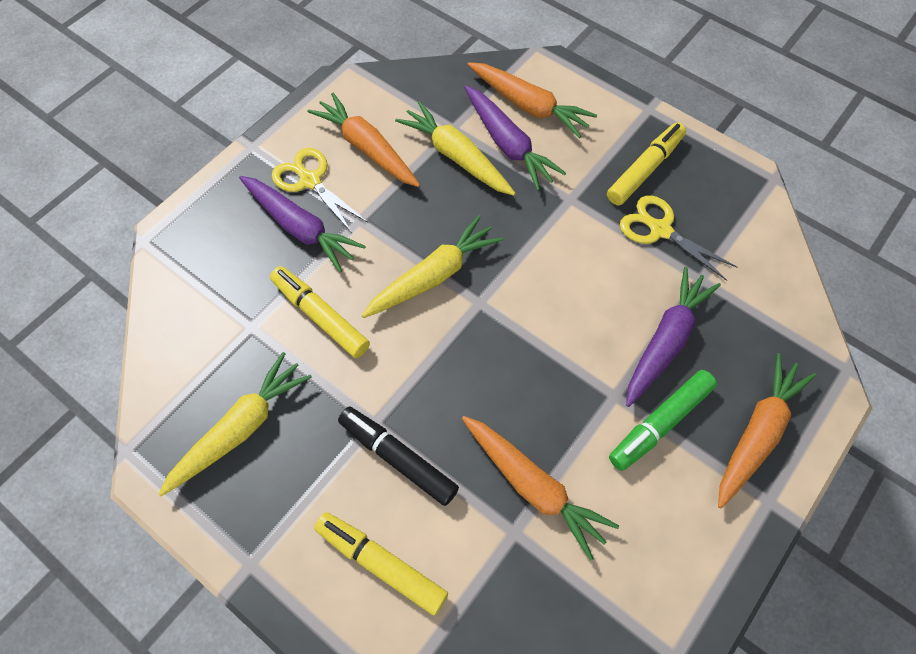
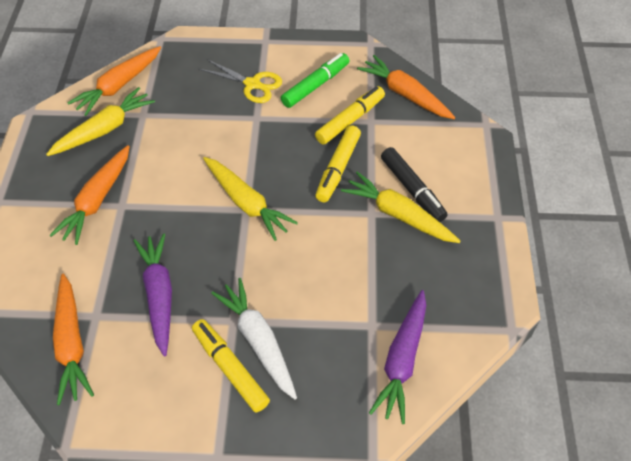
purple carrot: [239,176,366,272] [464,85,566,191] [626,266,721,407] = 3 -> [133,233,172,356] [369,290,426,424] = 2
white carrot: none = 0 -> [211,278,297,400] = 1
yellow scissors: [272,148,367,233] [620,195,737,281] = 2 -> [199,59,282,103] = 1

